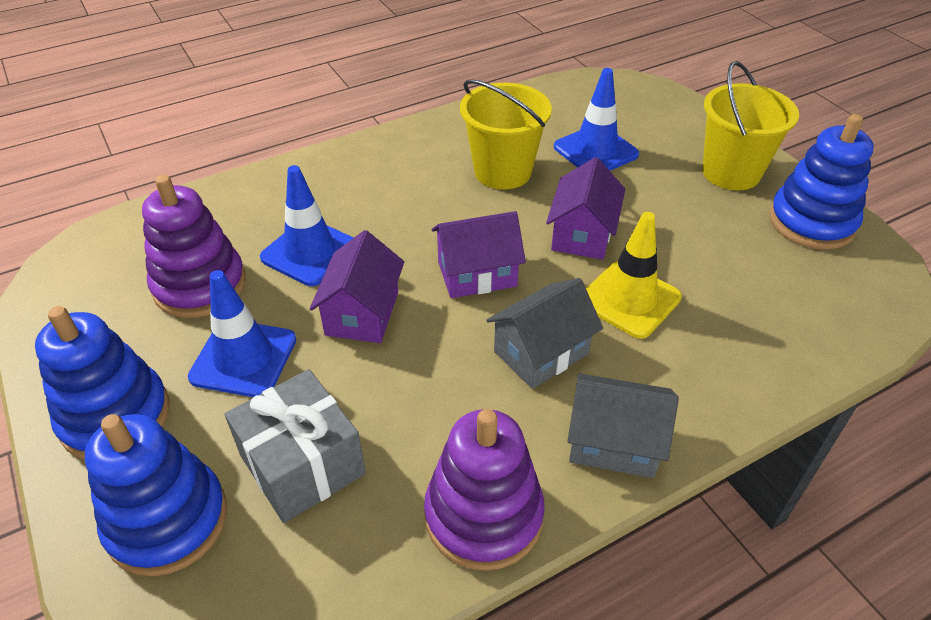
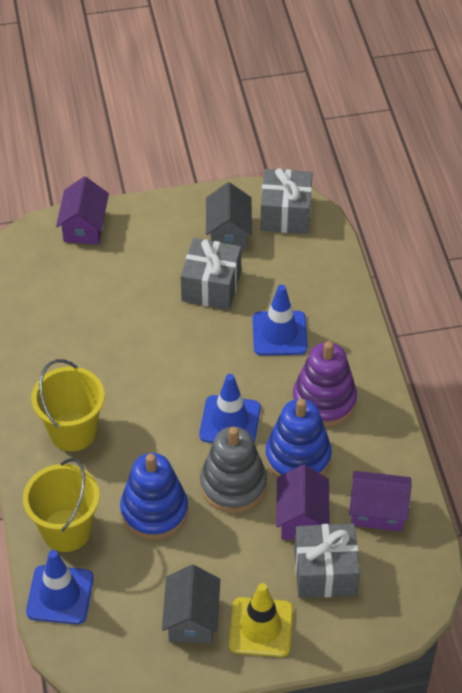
blue stacking toy: [35,306,169,459] [85,414,227,576] [769,114,873,250] = 3 -> [120,453,188,539] [265,399,332,477] = 2
grey gift: [225,369,366,523] = 1 -> [180,238,241,310] [260,168,313,234] [294,523,360,598] = 3
grey stacking toy: none = 0 -> [200,427,267,513] = 1
purple stacking toy: [142,175,246,318] [424,409,545,571] = 2 -> [293,341,357,427] = 1

